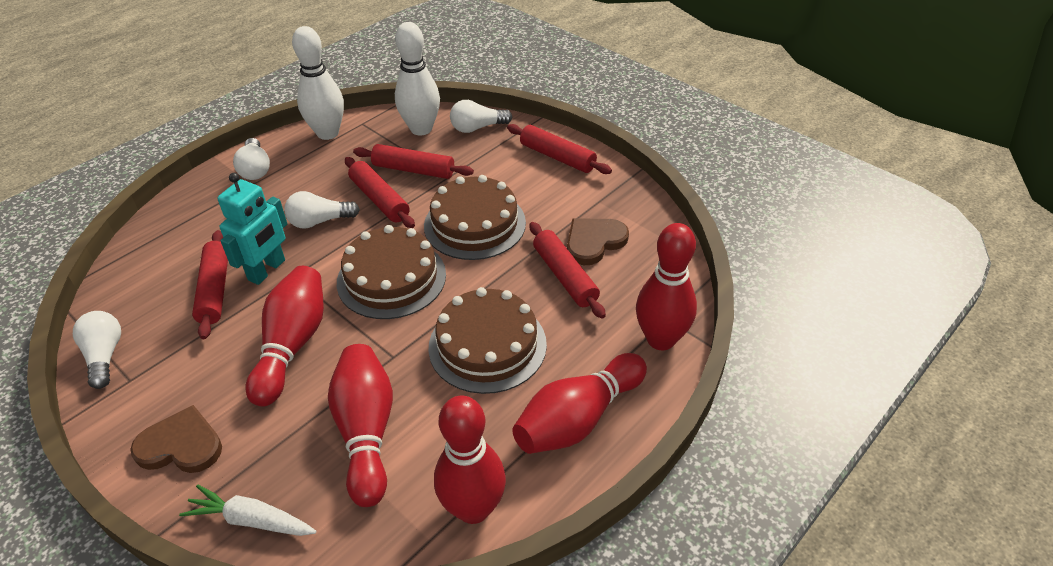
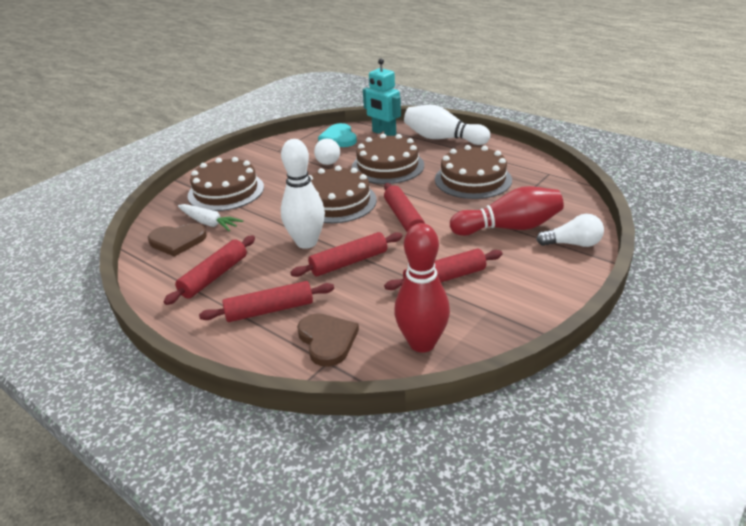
brown cake: [337,225,446,319] [424,175,526,260] [428,287,547,394] = 3 -> [188,157,264,211] [308,166,377,223] [352,134,424,184] [435,145,512,199] = 4
red bowling pin: [245,266,324,407] [328,344,393,507] [434,395,506,524] [512,353,647,454] [636,223,697,350] = 5 -> [394,223,450,353] [450,186,564,236] = 2
turquoise heart: none = 0 -> [318,123,357,147] = 1
white light bulb: [73,311,121,389] [233,138,270,180] [284,191,360,228] [450,100,512,133] = 4 -> [314,139,340,165] [536,214,604,247] = 2

